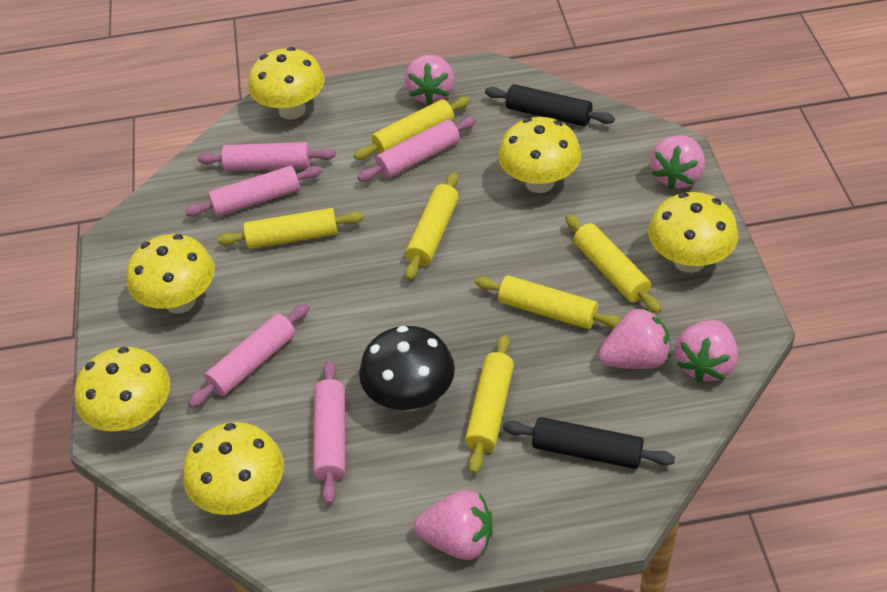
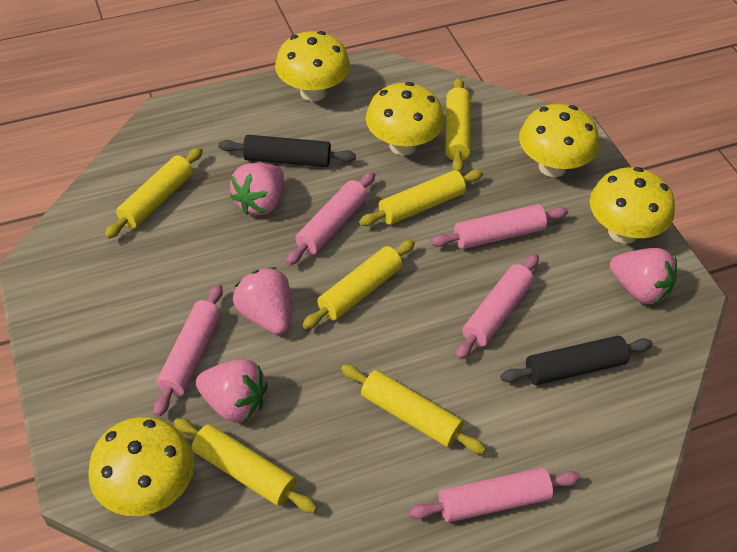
black mushroom: [359,326,455,411] = 1 -> none = 0
pink strawberry: [405,55,455,105] [414,490,493,560] [599,308,671,369] [650,135,705,190] [675,320,738,383] = 5 -> [196,359,268,423] [230,163,284,215] [233,267,291,335] [610,248,677,304] = 4
yellow mushroom: [74,347,170,431] [127,234,215,314] [183,422,284,515] [249,47,325,120] [498,117,581,193] [648,192,739,273] = 6 -> [88,417,194,516] [275,31,350,101] [366,82,444,155] [519,104,599,177] [590,167,675,244] = 5

